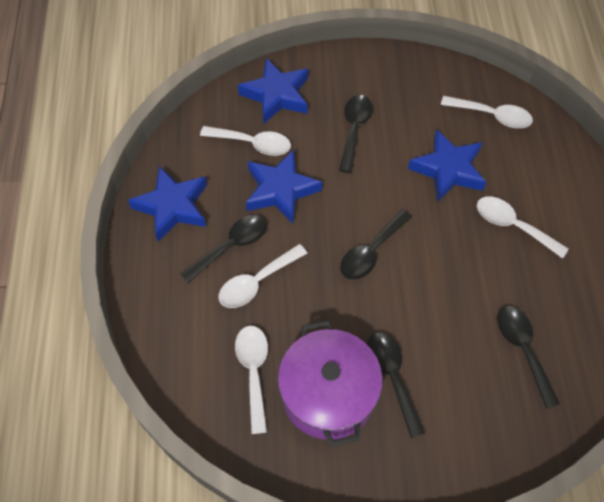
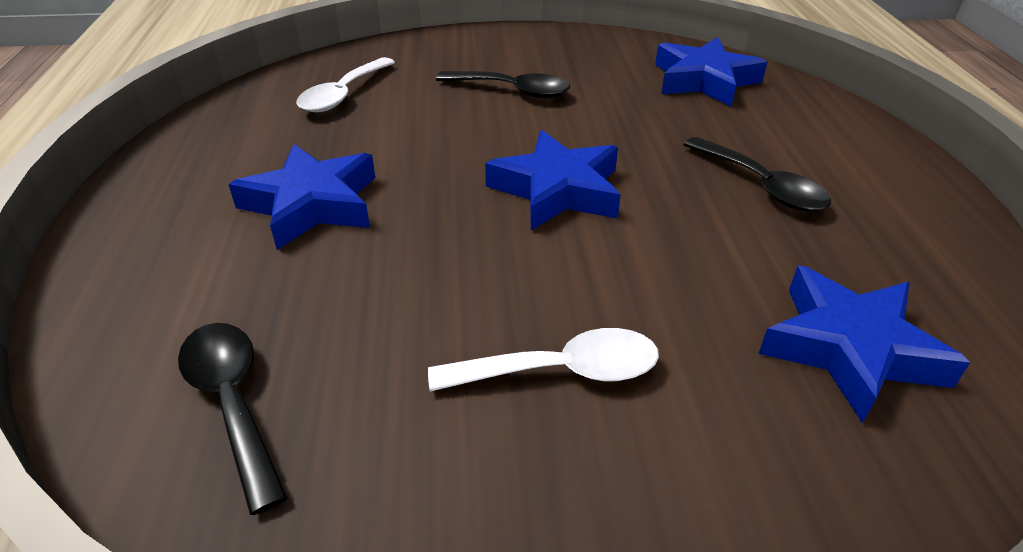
black spoon: [180,215,267,283] [339,95,373,173] [340,209,412,280] [367,332,425,438] [497,306,560,409] = 5 -> [178,323,288,515] [436,71,570,98] [683,137,831,211] = 3
purple pot: [278,320,383,447] = 1 -> none = 0
white spoon: [200,126,291,156] [219,244,307,308] [235,326,268,434] [441,96,533,128] [477,197,569,259] = 5 -> [296,57,395,112] [428,328,659,391] = 2

